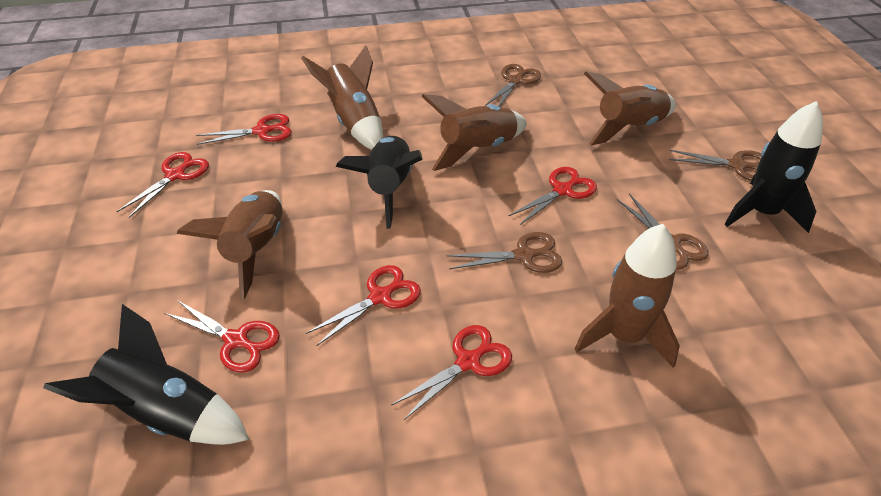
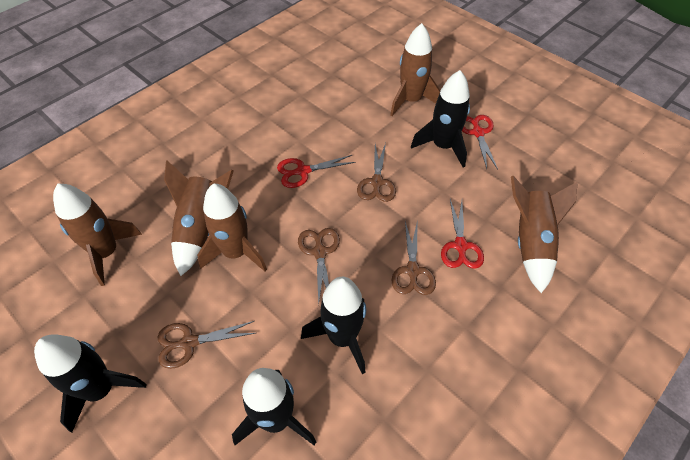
black rocket: [43,304,249,445] [336,136,423,229] [725,101,823,233] = 3 -> [34,335,147,433] [232,368,316,446] [301,277,366,374] [411,70,470,168] = 4
red scissors: [117,152,209,218] [165,300,280,373] [196,114,292,145] [306,265,421,346] [391,325,512,420] [509,167,597,225] = 6 -> [277,155,356,188] [441,199,484,269] [462,115,498,169] = 3

